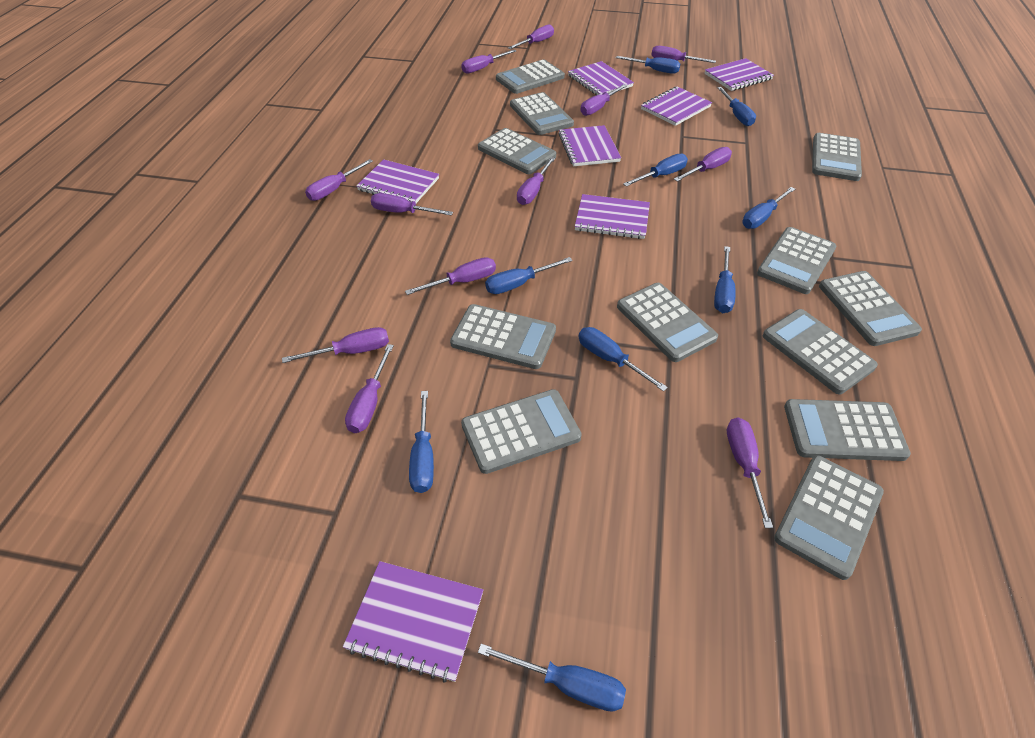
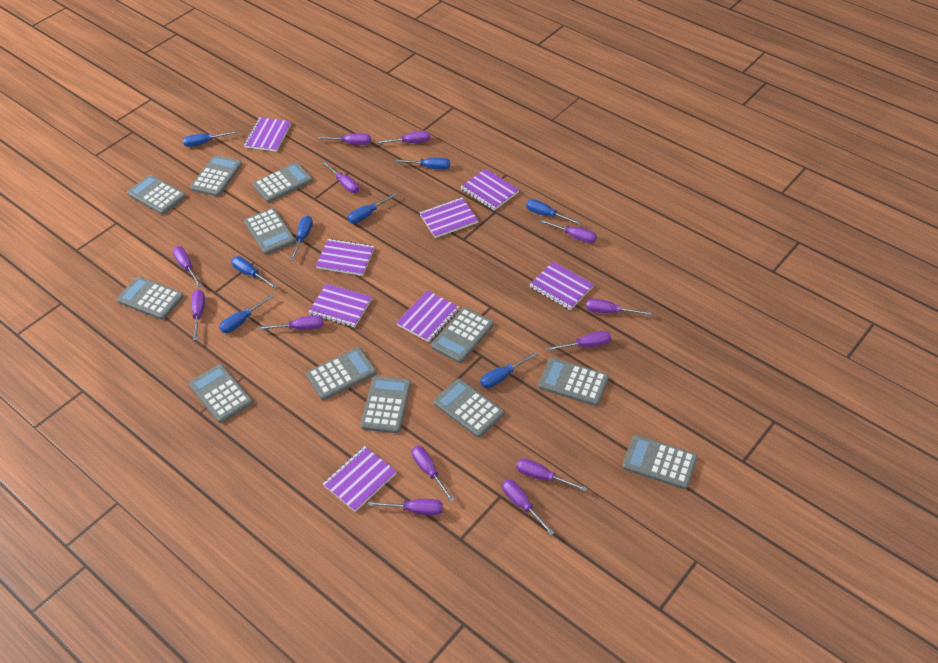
blue screwdriver: [409,391,434,493] [478,644,626,712] [485,257,573,294] [578,327,668,392] [616,56,680,74] [623,153,688,187] [714,246,736,313] [717,87,756,126] [742,187,795,229] = 9 -> [183,130,238,147] [219,294,274,333] [231,256,278,289] [290,216,313,261] [348,193,398,224] [394,158,450,170] [480,352,538,388] [526,199,581,225] = 8
purple notebook: [343,561,483,683] [356,159,439,203] [559,125,621,166] [568,61,634,95] [575,194,650,239] [641,87,712,126] [704,58,774,91] = 7 -> [244,117,291,152] [308,284,372,328] [316,239,374,276] [323,446,397,512] [396,290,460,342] [419,197,479,238] [460,169,519,210] [529,262,594,310] = 8
purple screwdriver: [282,327,389,363] [305,159,373,201] [345,344,394,433] [371,193,453,216] [405,257,496,295] [461,50,516,73] [508,24,554,49] [517,157,555,205] [580,84,627,116] [651,46,716,63] [674,147,732,182] [727,417,773,528] = 12 -> [173,246,202,287] [191,290,205,341] [258,315,323,330] [316,134,371,145] [322,161,359,193] [368,499,443,515] [375,131,430,144] [412,446,455,502] [502,479,554,535] [517,459,587,491] [540,219,597,243] [546,331,611,351] [586,299,651,315] = 13

